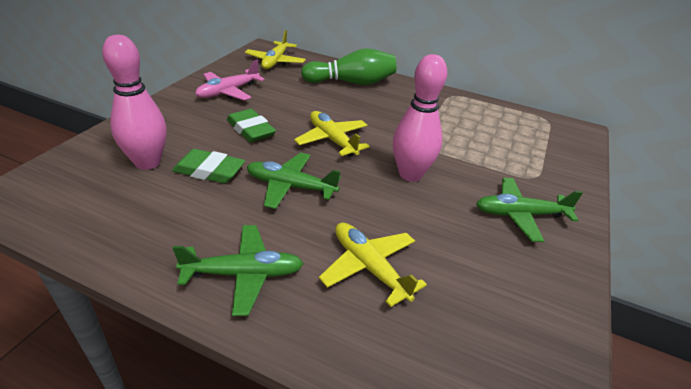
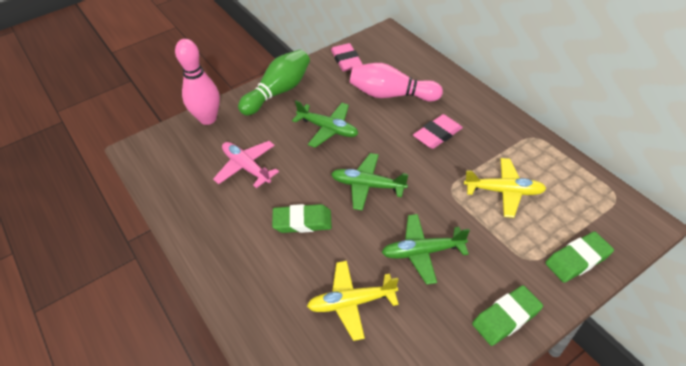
green eraser: [172,149,245,183] [227,109,276,142] = 2 -> [272,204,332,233] [472,285,543,346] [546,231,614,283] = 3
pink eraser: none = 0 -> [331,43,363,72] [413,114,463,149] = 2
yellow plane: [245,30,306,69] [294,111,370,157] [319,222,427,307] = 3 -> [307,261,399,341] [464,158,546,218] = 2

